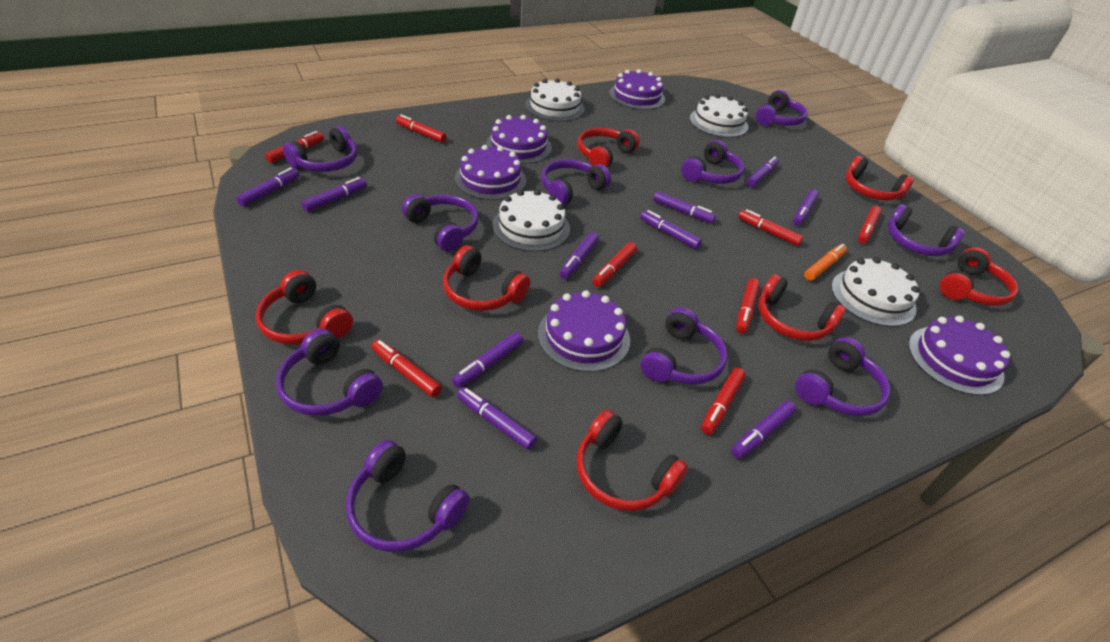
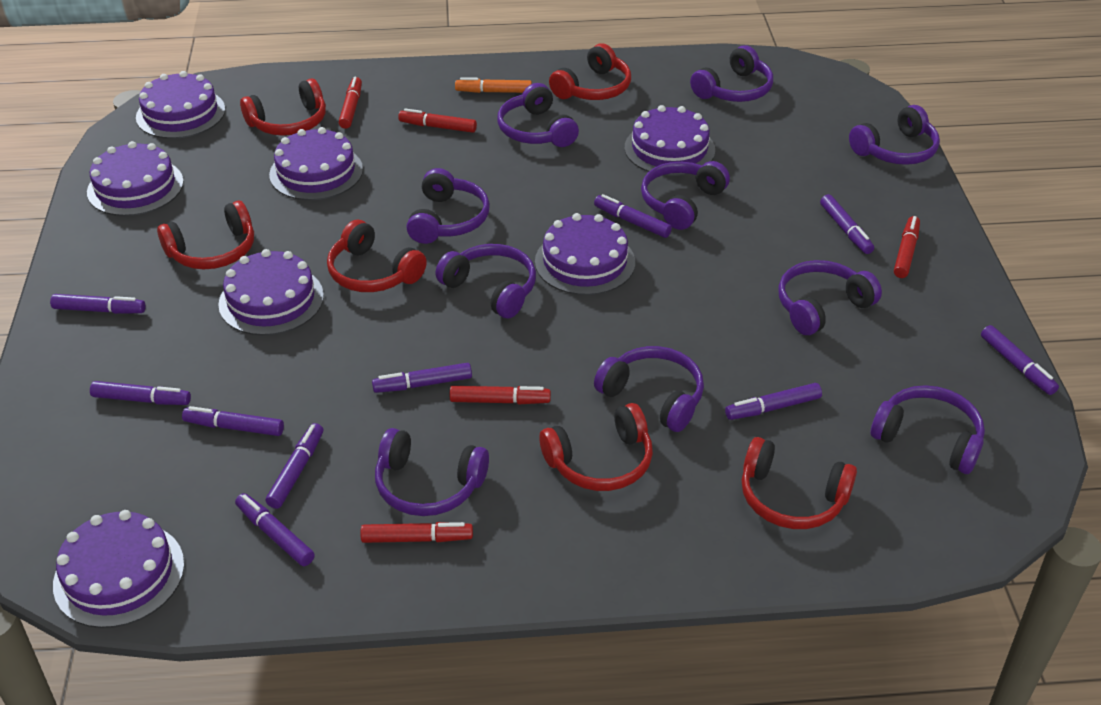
purple cake: [455,145,526,200] [486,115,552,164] [538,290,630,372] [609,69,665,110] [908,316,1010,395] = 5 -> [53,510,184,628] [87,141,184,216] [136,71,225,139] [218,249,324,335] [269,127,363,200] [535,213,635,295] [625,105,715,176] = 7
red headphones: [255,270,353,345] [443,245,530,311] [577,128,639,167] [577,410,688,511] [758,274,846,341] [846,156,914,201] [940,247,1018,306] = 7 -> [157,201,254,269] [240,78,326,136] [327,220,427,292] [540,403,653,491] [549,43,631,100] [742,437,857,529] = 6
red marker: [265,131,324,163] [371,340,442,397] [396,114,446,143] [592,242,637,287] [701,368,746,435] [736,278,760,333] [738,209,803,246] [858,206,882,244] = 8 -> [339,77,362,129] [360,522,473,543] [398,108,477,133] [450,386,551,404] [894,216,920,278] = 5
white cake: [492,190,570,252] [525,78,585,121] [690,94,748,137] [831,257,920,327] = 4 -> none = 0

